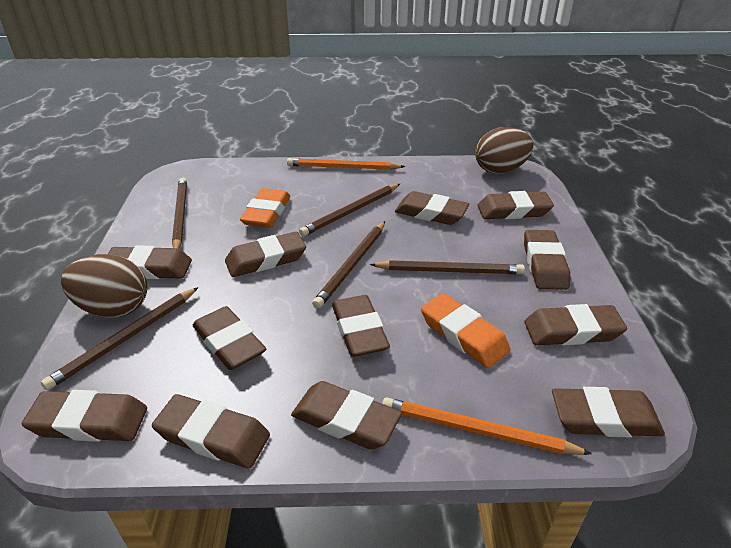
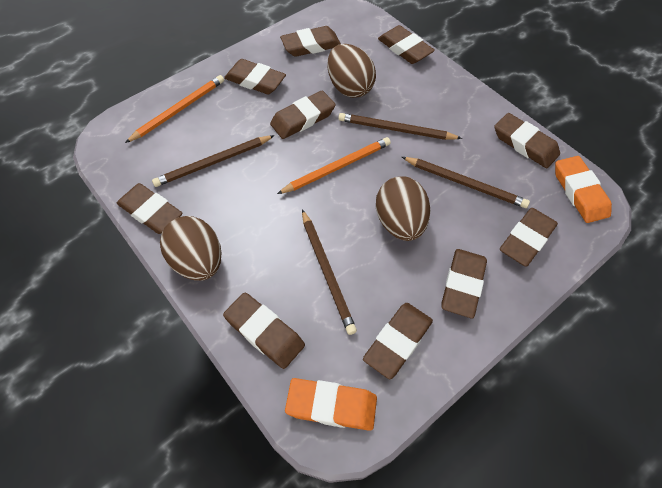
brown egg: [61,254,147,318] [475,127,533,174] = 2 -> [160,216,221,281] [327,44,376,98] [376,176,430,241] = 3
brown eraser: [22,390,147,442] [108,245,192,279] [152,394,270,469] [193,306,266,370] [225,232,306,277] [291,381,402,450] [332,295,390,357] [395,191,469,225] [477,191,554,219] [524,230,570,290] [524,304,627,345] [552,387,665,437] = 12 -> [117,183,183,234] [223,292,305,369] [224,59,286,94] [270,91,336,139] [280,26,341,57] [363,303,433,379] [378,25,435,64] [441,249,487,319] [494,113,560,168] [500,208,558,267] = 10
brown pencil: [41,287,199,391] [172,177,187,249] [299,184,400,237] [312,221,385,309] [370,260,525,274] = 5 -> [152,135,275,187] [302,209,357,335] [338,113,462,140] [402,157,530,208] = 4

